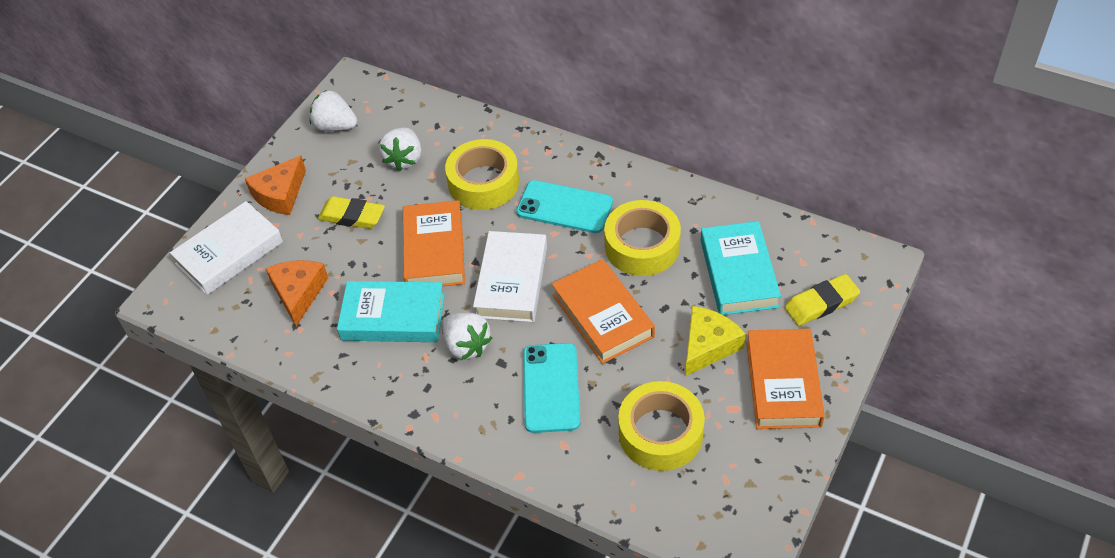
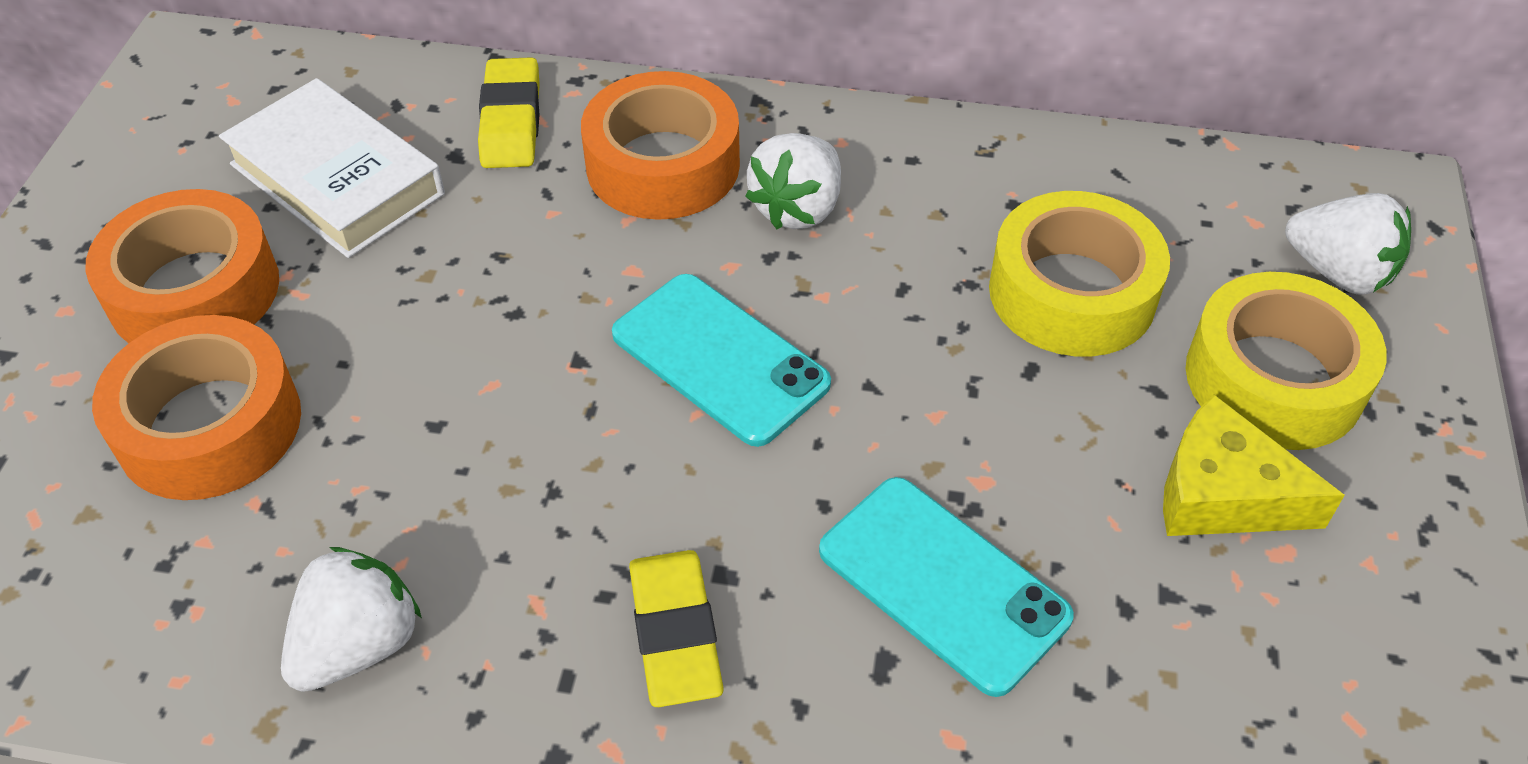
orange book: [403,200,465,286] [552,259,655,364] [746,329,825,429] = 3 -> none = 0
orange cheese: [245,155,306,215] [265,260,328,326] = 2 -> none = 0
orange tape: none = 0 -> [85,189,279,343] [92,315,301,500] [581,71,740,220] = 3
turquoise book: [337,281,445,342] [700,221,781,315] = 2 -> none = 0
white book: [170,201,283,295] [473,231,547,322] = 2 -> [219,78,445,258] = 1
yellow tape: [445,139,519,210] [604,200,681,276] [618,381,705,471] = 3 -> [989,191,1170,357] [1185,272,1387,450] = 2

